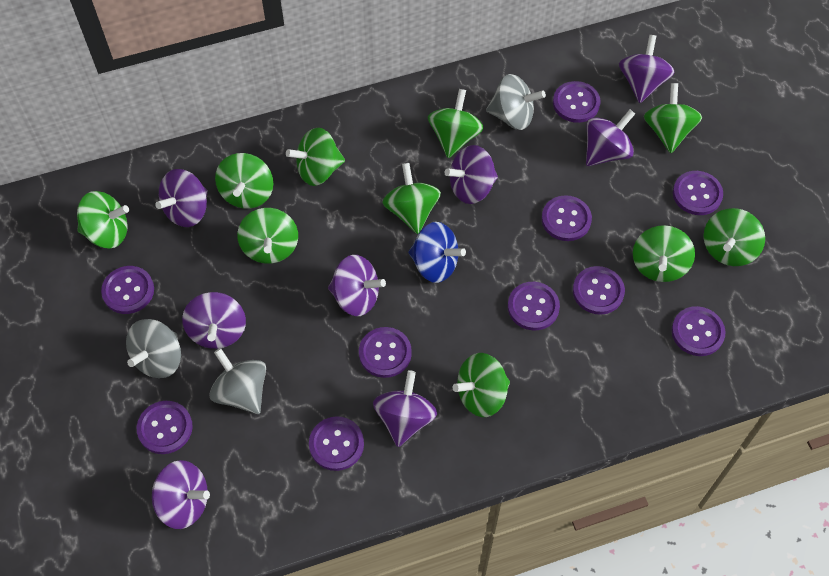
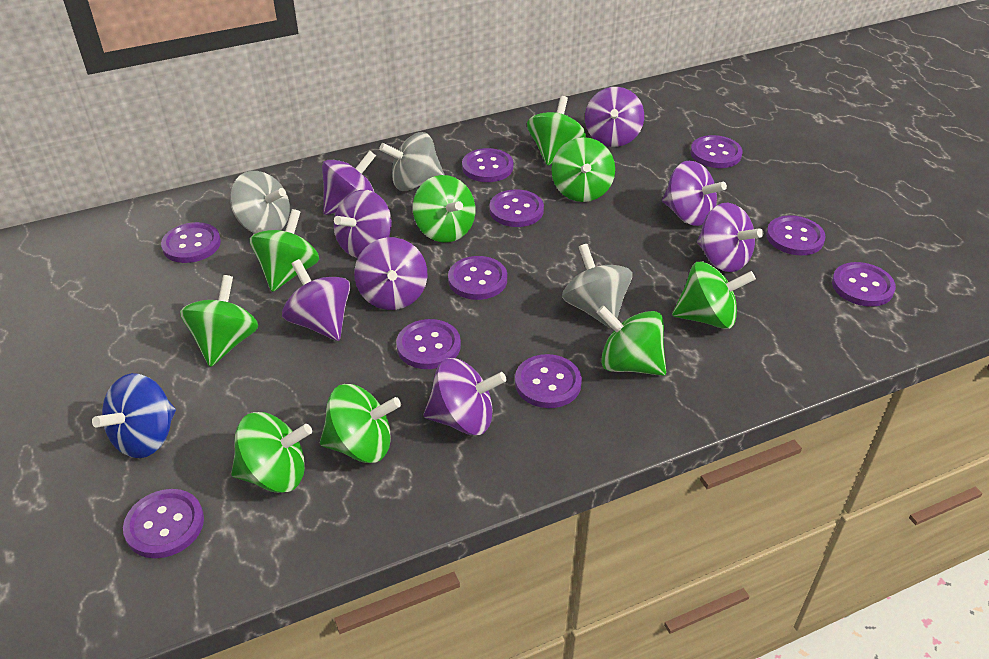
green spinning top: [77,191,129,248] [215,153,273,209] [237,208,298,264] [286,128,345,186] [382,163,441,234] [428,89,484,158] [452,353,510,417] [633,225,695,282] [644,83,702,153] [704,208,765,266] = 10 -> [180,275,259,367] [231,412,312,493] [250,209,319,292] [320,384,401,463] [413,175,475,242] [527,96,586,166] [552,137,615,202] [597,305,666,376] [672,262,756,329] = 9

